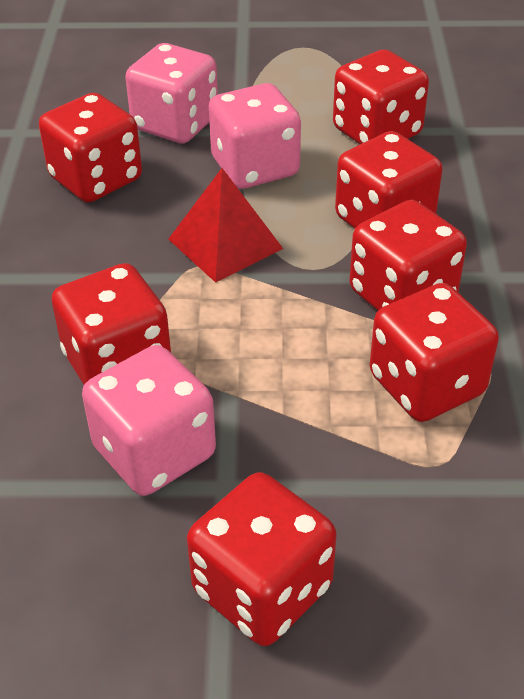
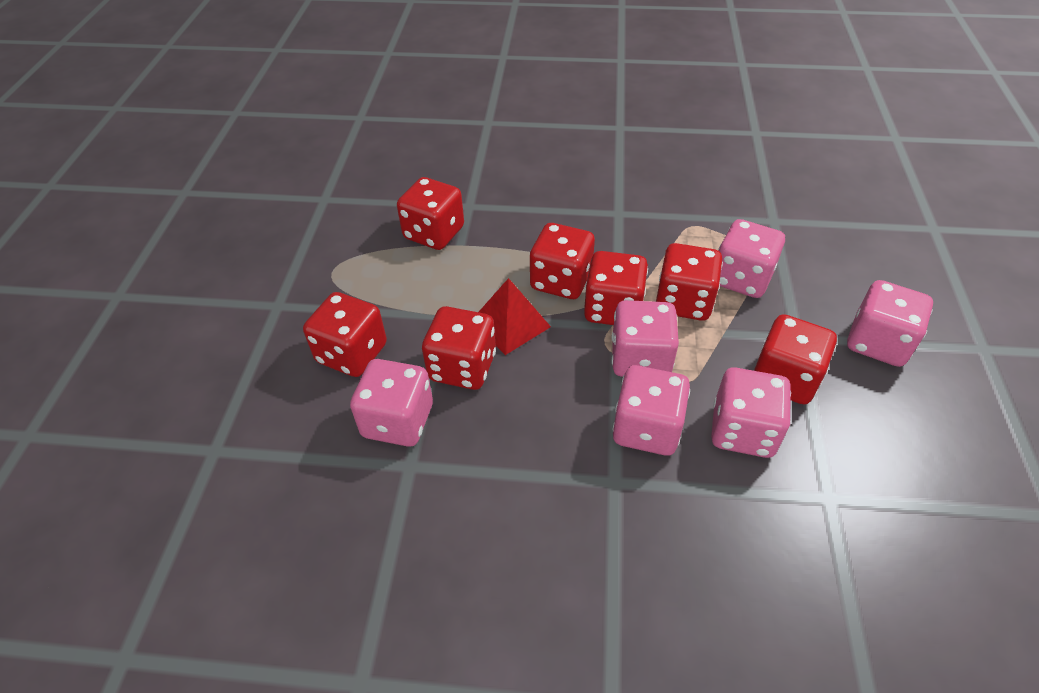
pink dice: [82,345,216,496] [125,43,218,143] [209,83,301,189] = 3 -> [350,359,433,447] [612,300,679,377] [613,365,690,456] [711,367,791,458] [718,219,785,298] [847,280,933,367] = 6

